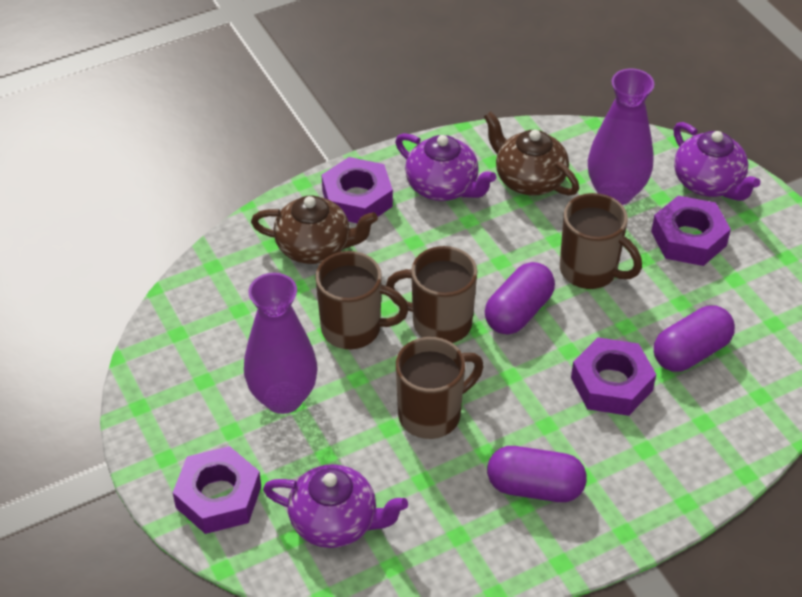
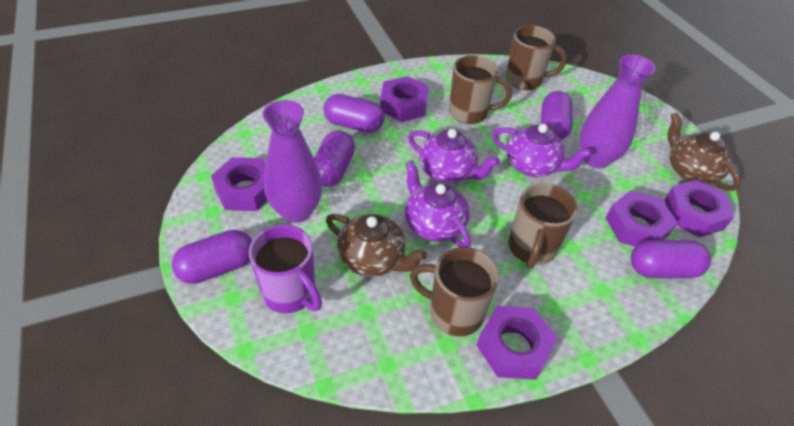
purple capsule: [485,262,555,335] [487,446,587,502] [654,306,735,372] = 3 -> [172,230,252,284] [314,130,355,187] [323,94,385,132] [541,91,573,140] [631,240,711,278] = 5
purple mug: none = 0 -> [249,225,322,313] = 1
purple nut: [173,446,261,534] [322,157,393,223] [571,337,656,416] [651,196,731,266] = 4 -> [211,157,268,211] [380,76,429,122] [477,306,558,380] [606,191,678,247] [665,180,734,238] = 5

